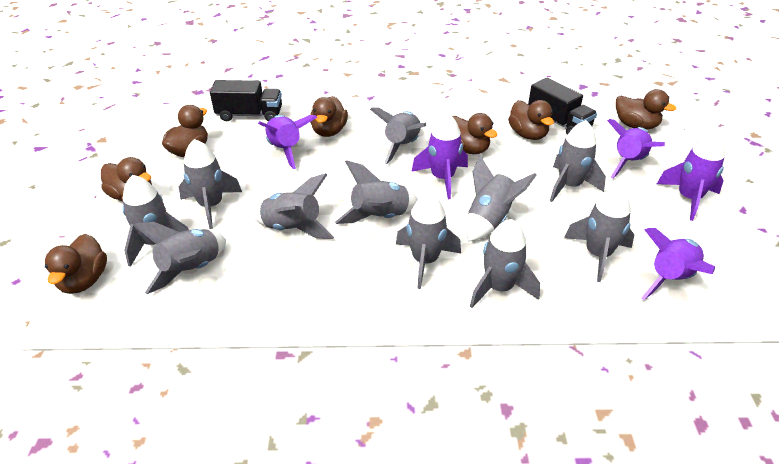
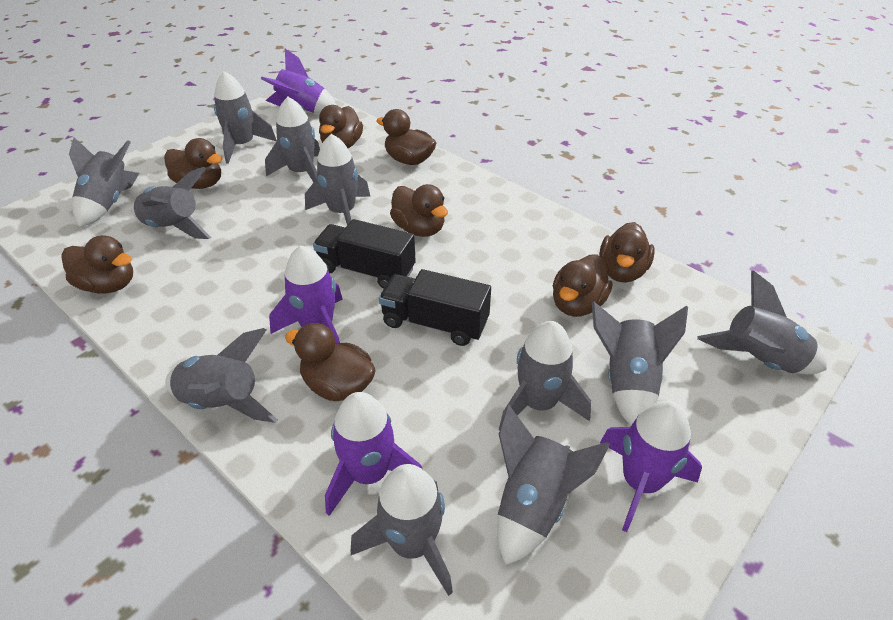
brown duck: [45,234,107,294] [101,157,152,201] [162,105,208,157] [310,96,348,137] [452,113,498,154] [508,100,554,140] [616,89,676,130] = 7 -> [61,235,133,293] [164,138,223,189] [285,323,376,401] [319,105,363,148] [377,109,436,165] [390,184,448,237] [553,255,612,317] [599,222,655,283] = 8
purple rocket: [258,115,317,169] [412,113,468,199] [607,119,665,178] [641,228,715,300] [657,132,725,221] = 5 -> [261,49,336,113] [269,245,343,344] [325,392,422,516] [600,401,702,532] = 4

